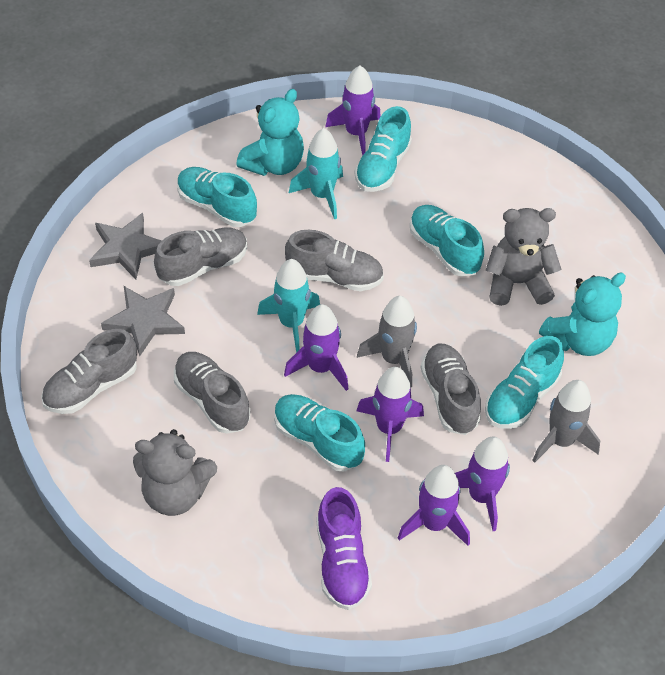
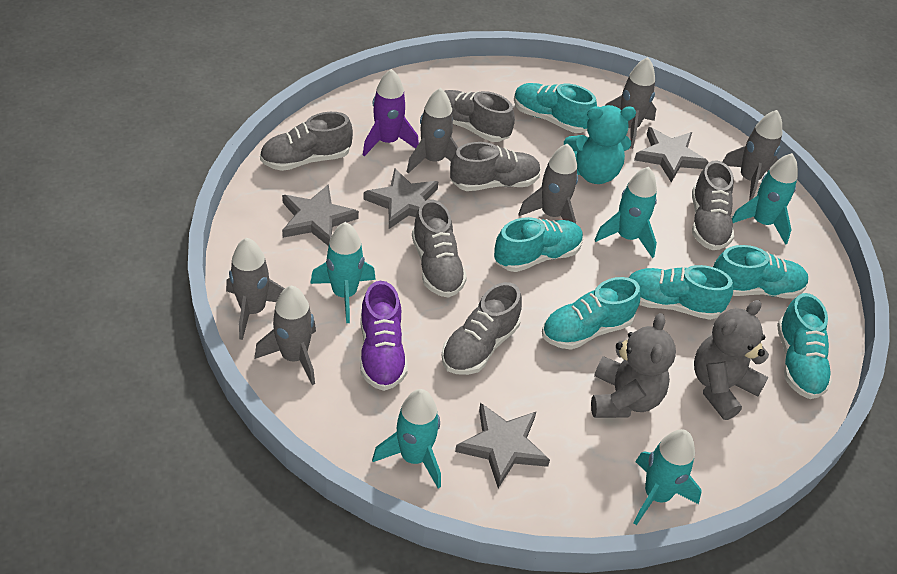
grey rocket: [357,296,417,388] [532,380,600,463] = 2 -> [226,237,285,340] [255,285,316,385] [407,88,458,173] [518,143,578,224] [605,57,656,149] [723,110,782,201] = 6
grey shoe: [41,329,137,414] [154,227,247,286] [174,352,250,434] [285,230,384,291] [420,344,481,435] = 5 -> [260,112,353,171] [412,199,467,298] [441,282,522,375] [444,90,515,142] [450,142,541,191] [692,161,734,250] = 6
grey star: [89,213,162,280] [101,286,185,356] = 2 -> [282,184,359,246] [363,168,439,229] [455,403,550,488] [634,127,708,182] = 4
purple rocket: [284,304,348,391] [325,65,381,156] [357,367,424,462] [398,465,470,546] [455,437,510,531] = 5 -> [363,69,419,157] = 1
turquoise rocket: [257,259,320,353] [289,128,343,219] = 2 -> [310,222,376,323] [372,389,441,488] [595,167,657,258] [634,429,701,525] [732,153,798,245] = 5
turquoise shoe: [177,167,257,227] [274,394,365,472] [355,106,412,192] [410,205,484,277] [485,336,564,429] = 5 -> [494,217,583,272] [514,83,597,133] [542,277,641,350] [628,265,733,320] [713,245,809,298] [777,293,832,399] = 6
turquoise teddy bear: [236,89,304,176] [539,273,626,356] = 2 -> [564,105,636,184] = 1

